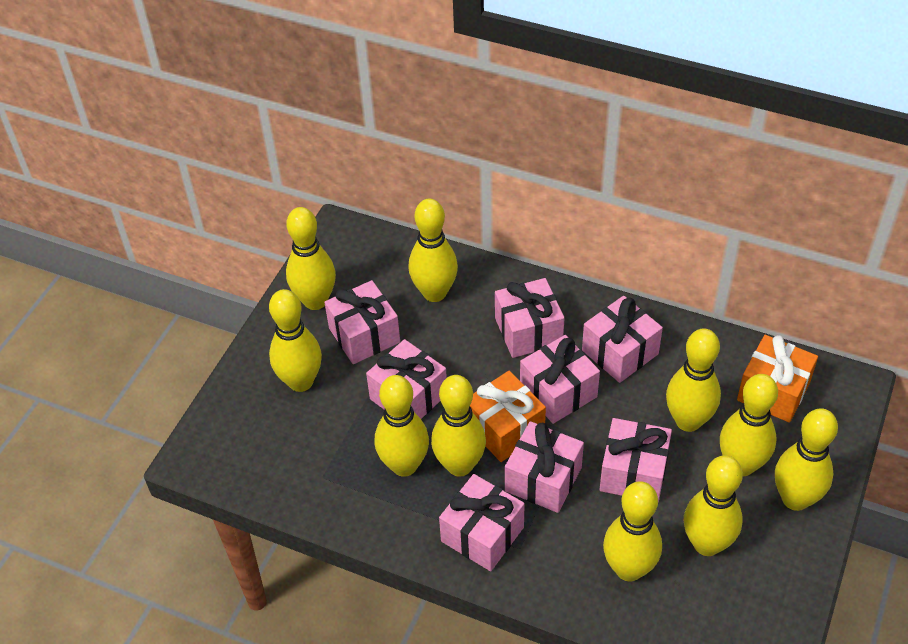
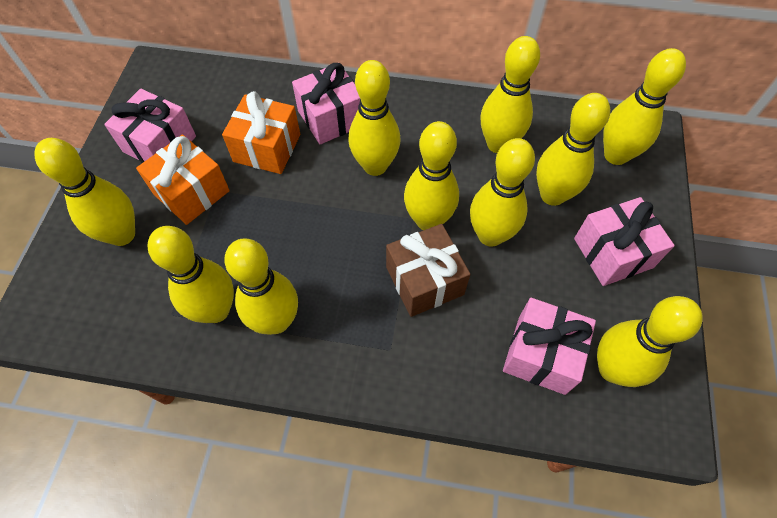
brown gift: none = 0 -> [386,224,470,317] = 1
pink gift: [324,280,400,364] [366,339,447,419] [439,474,525,571] [495,278,564,358] [505,421,584,513] [520,335,600,424] [582,296,663,383] [600,418,672,502] = 8 -> [104,89,196,163] [292,63,360,144] [503,298,596,395] [574,197,675,286] = 4

